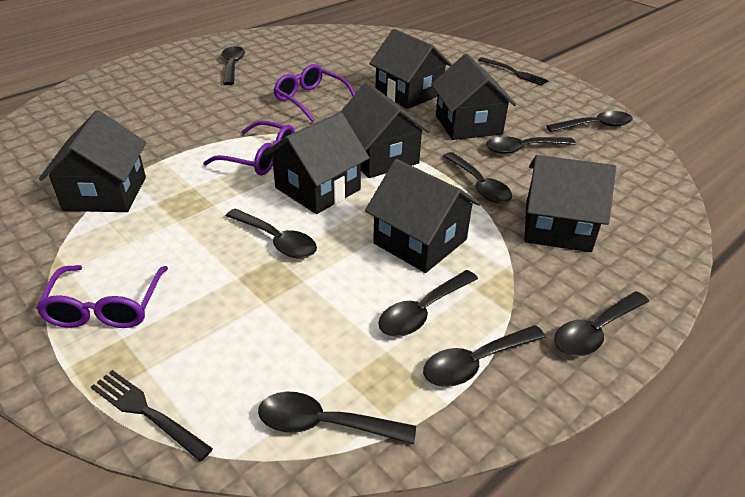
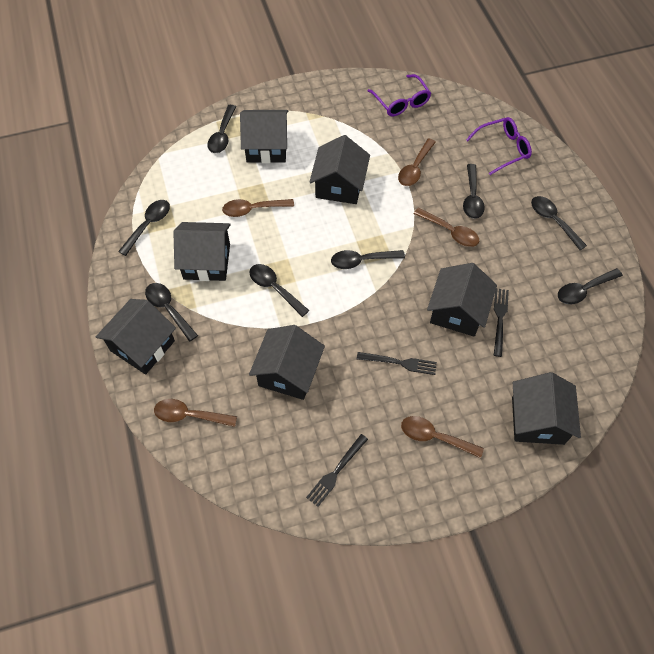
black fork: [91,370,213,461] [478,57,549,86] = 2 -> [306,434,368,507] [357,352,437,375] [494,288,509,357] = 3
black spoon: [222,46,245,85] [226,208,317,259] [258,392,416,444] [378,270,478,337] [423,325,546,387] [443,152,512,204] [486,136,576,154] [546,111,633,132] [554,291,649,356] = 9 -> [118,200,170,256] [145,283,198,342] [207,105,236,153] [249,264,310,317] [331,250,405,269] [463,164,485,219] [531,196,587,250] [558,268,623,305] = 8
brown spoon: none = 0 -> [154,399,237,427] [222,199,294,217] [398,138,436,186] [401,416,484,458] [414,208,479,247] = 5
purple glasses: [36,265,168,328] [203,121,295,175] [274,64,355,122] = 3 -> [368,74,431,116] [466,117,532,175] = 2

